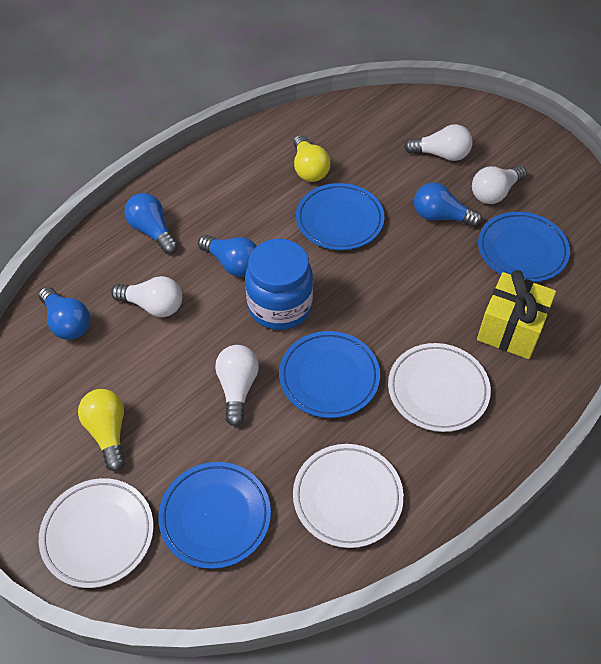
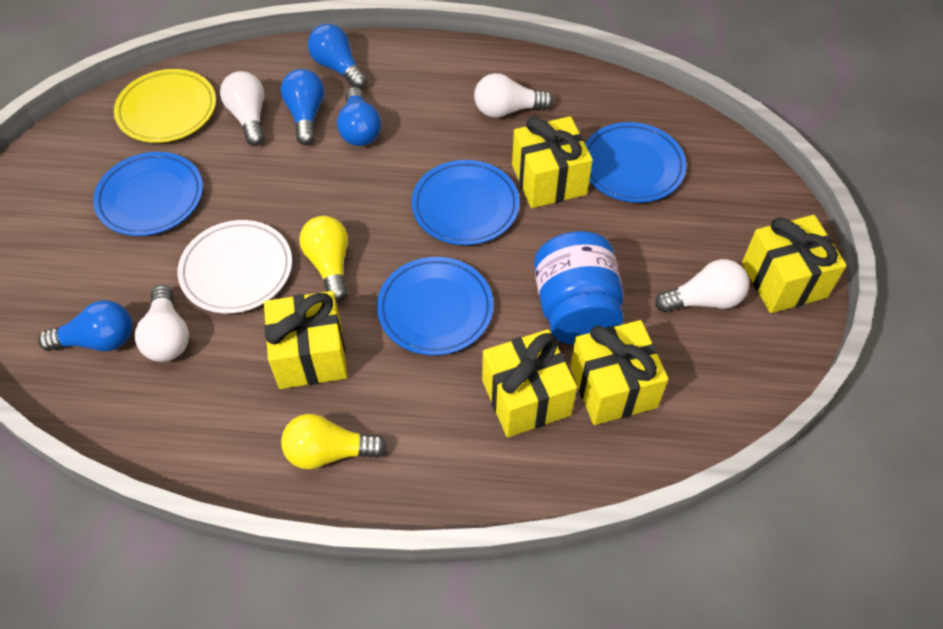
white plate: [39,478,154,588] [293,444,404,548] [388,343,491,432] = 3 -> [178,220,292,314] = 1
yellow gift: [477,270,556,359] = 1 -> [264,291,347,389] [482,329,577,437] [512,116,593,208] [570,320,669,425] [742,215,847,313] = 5
yellow plate: none = 0 -> [114,69,216,143] = 1

